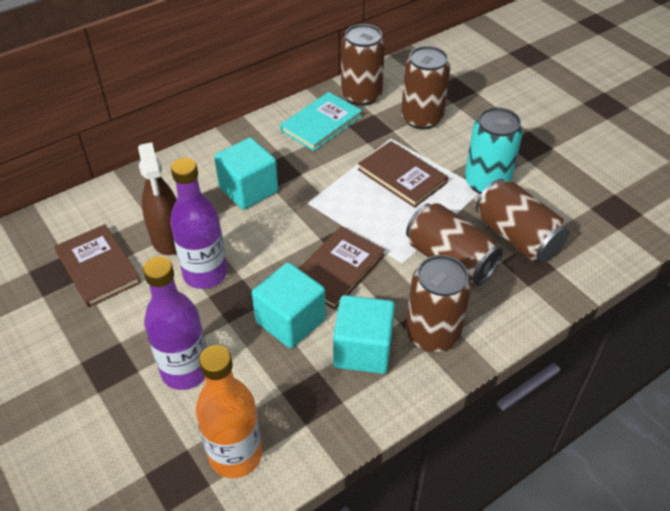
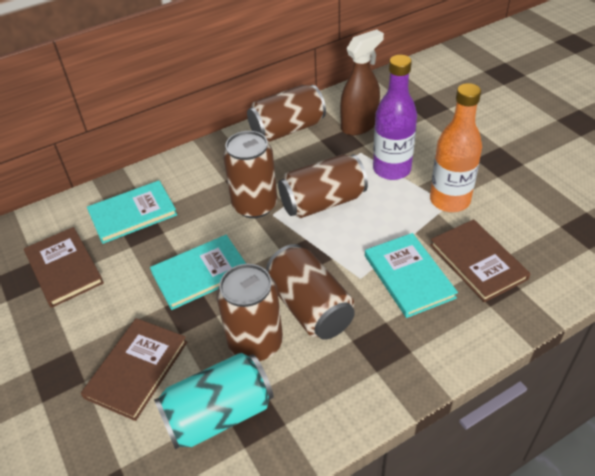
purple bottle: [143,256,207,390] [170,158,227,289] = 2 -> [373,55,417,180] = 1
turquoise book: [280,92,362,151] = 1 -> [87,180,177,244] [150,235,246,310] [365,233,458,318] = 3
turquoise cube: [214,137,278,210] [252,262,326,348] [333,295,395,374] = 3 -> none = 0

